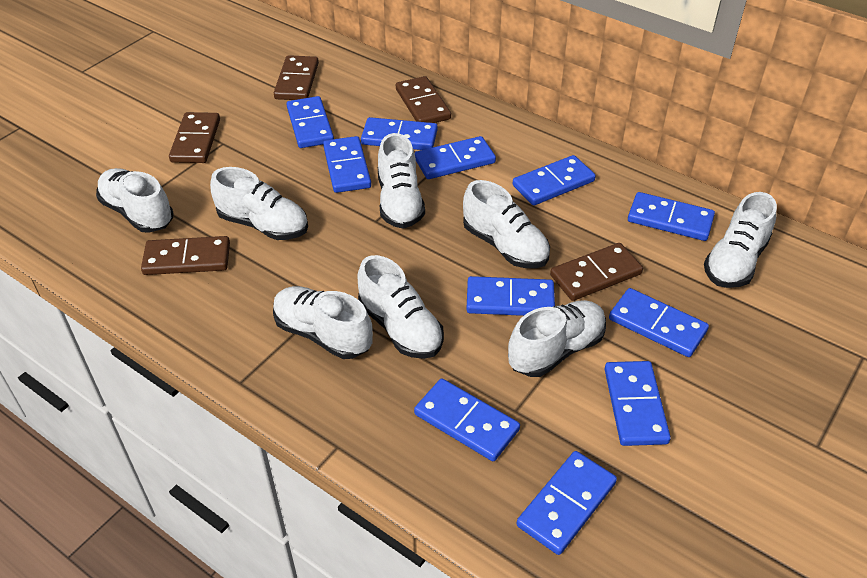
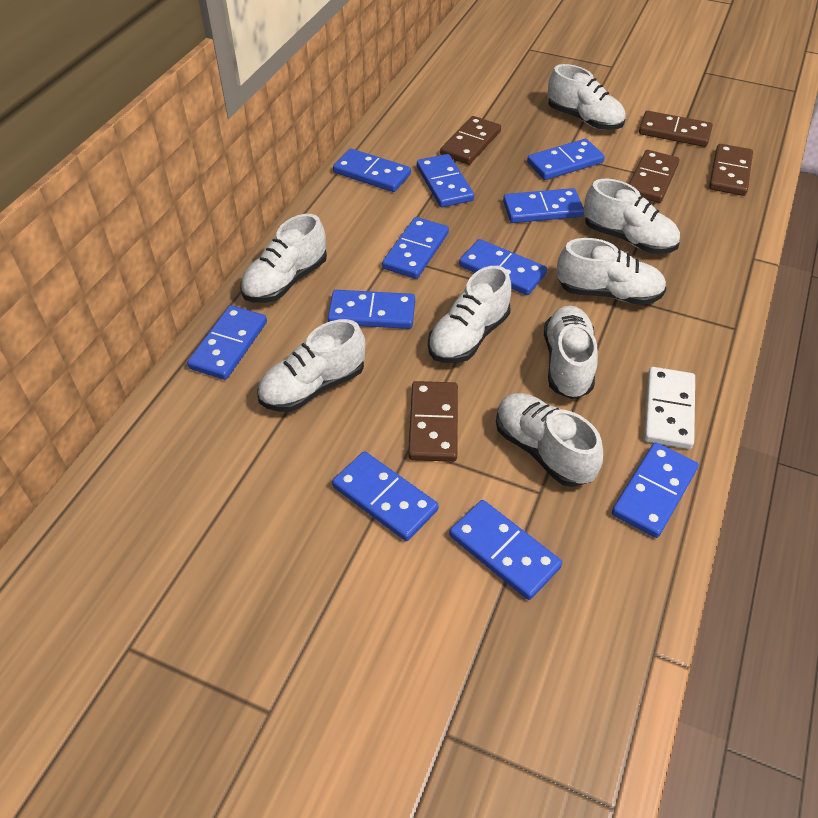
white domino: none = 0 -> [644,367,695,449] = 1

